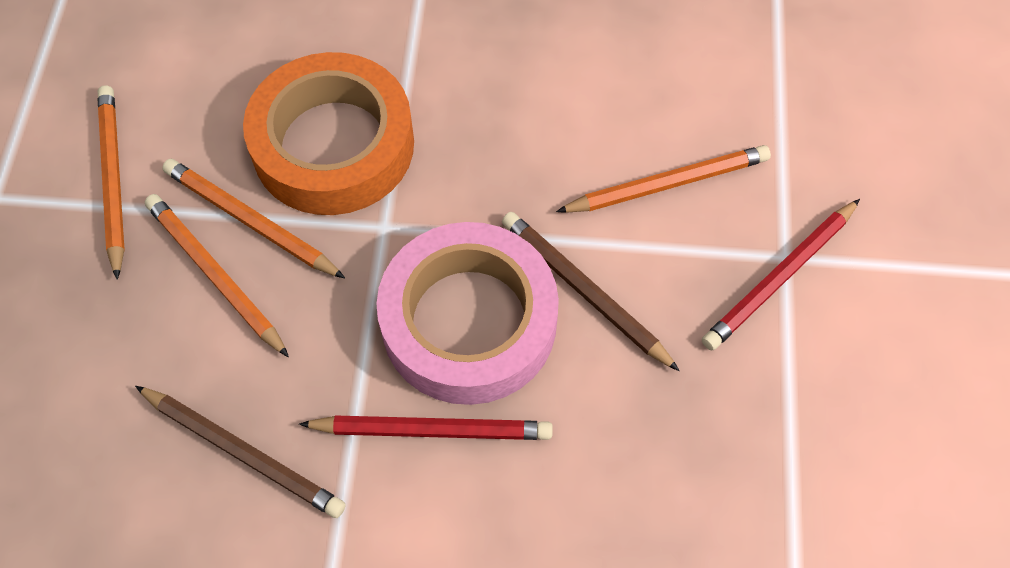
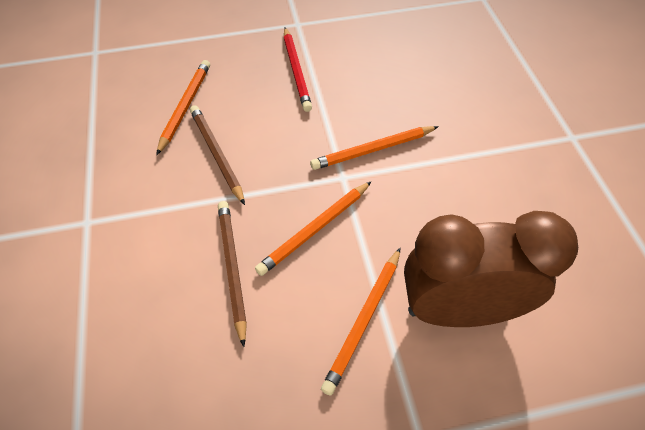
brown clock: none = 0 -> [404,211,578,327] = 1
orange tape: [243,52,414,215] = 1 -> none = 0
pink tape: [377,222,559,405] = 1 -> none = 0
red pencil: [299,415,553,440] [702,199,860,351] = 2 -> [284,28,312,112] = 1

